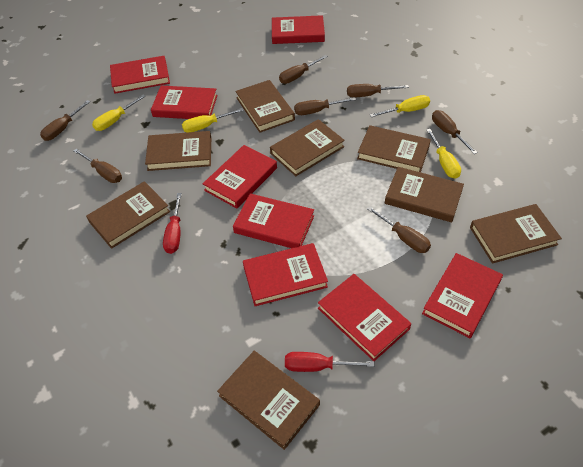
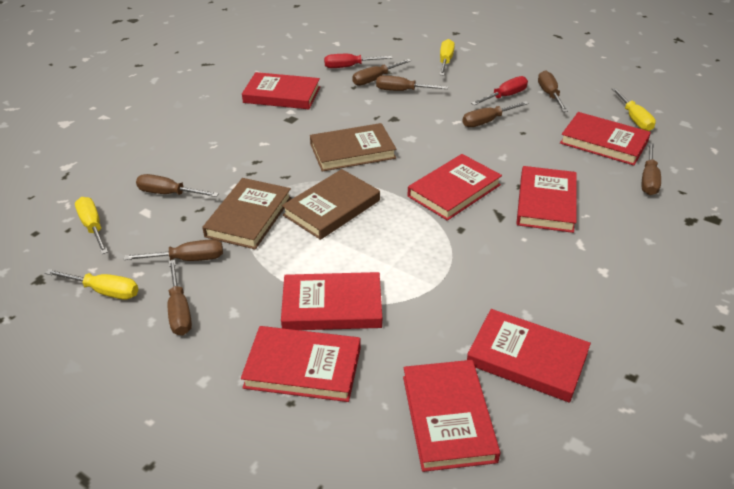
brown book: [86,181,170,249] [145,131,211,171] [217,351,320,450] [235,80,295,133] [270,119,345,176] [357,125,431,172] [385,167,464,222] [470,204,562,264] = 8 -> [202,178,292,249] [282,169,380,240] [310,123,396,172] = 3
brown screwdriver: [40,100,90,141] [74,148,122,183] [279,55,328,84] [294,97,356,115] [347,84,409,97] [367,206,431,253] [432,110,478,154] = 7 -> [124,239,223,261] [136,174,219,197] [168,260,192,335] [352,59,411,86] [376,75,448,91] [462,101,529,127] [538,70,568,112] [642,143,661,195] = 8

